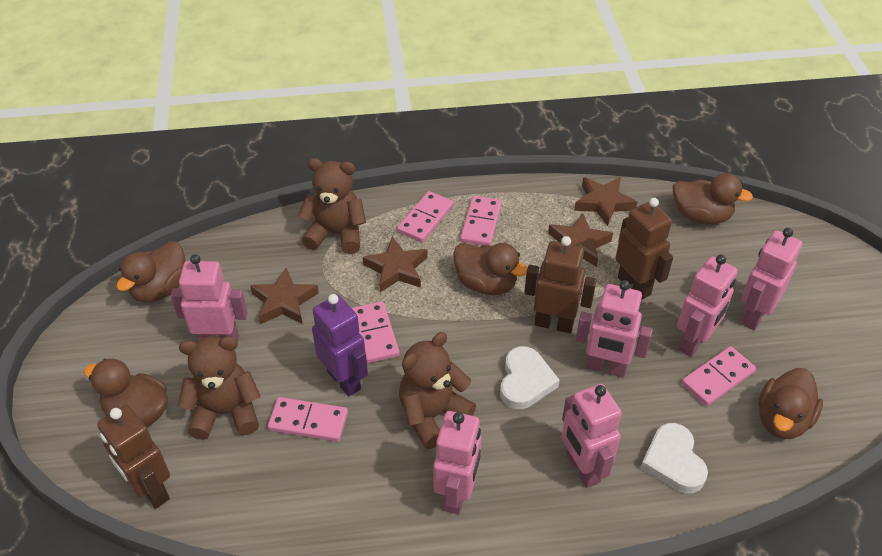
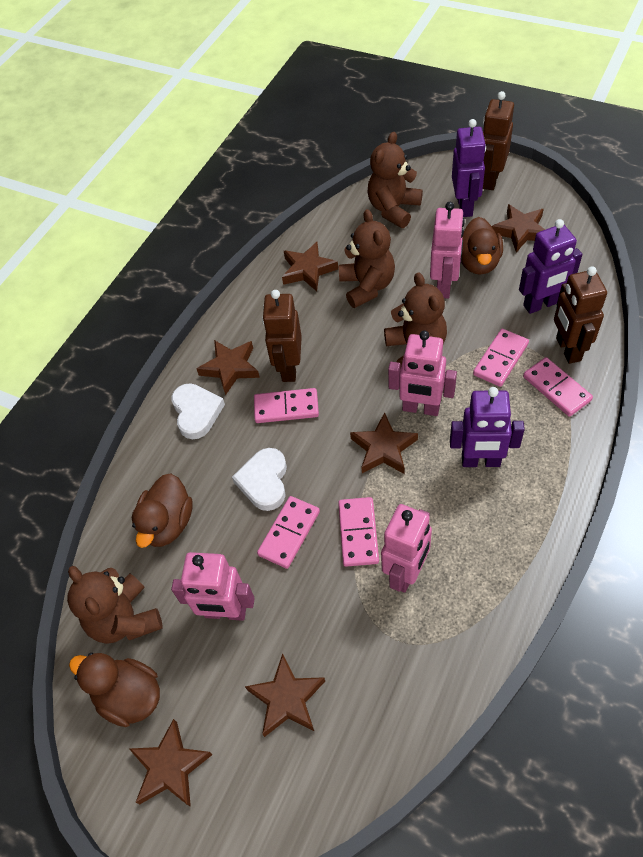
brown duck: [84,359,168,427] [116,242,185,302] [453,243,527,295] [673,173,753,225] [759,368,823,439] = 5 -> [69,653,160,727] [132,474,193,548] [461,217,503,275] = 3
brown star: [250,268,319,324] [363,237,428,292] [548,213,613,267] [574,177,637,226] = 4 -> [129,719,212,807] [197,340,260,395] [245,653,325,737] [282,242,338,291] [350,412,418,474] [492,204,545,253] = 6
brown teddy bear: [178,336,261,440] [298,158,366,254] [399,332,476,449] = 3 -> [67,566,163,644] [339,209,395,308] [368,132,423,228] [384,272,447,370] = 4
pink robot: [171,254,248,348] [433,411,482,515] [561,384,622,488] [576,280,653,378] [677,254,738,357] [741,228,802,330] = 6 -> [171,552,255,621] [381,504,432,593] [388,331,457,416] [430,202,465,299] = 4
purple robot: [312,294,368,397] = 1 -> [450,387,525,467] [452,119,486,217] [519,219,582,314] = 3

